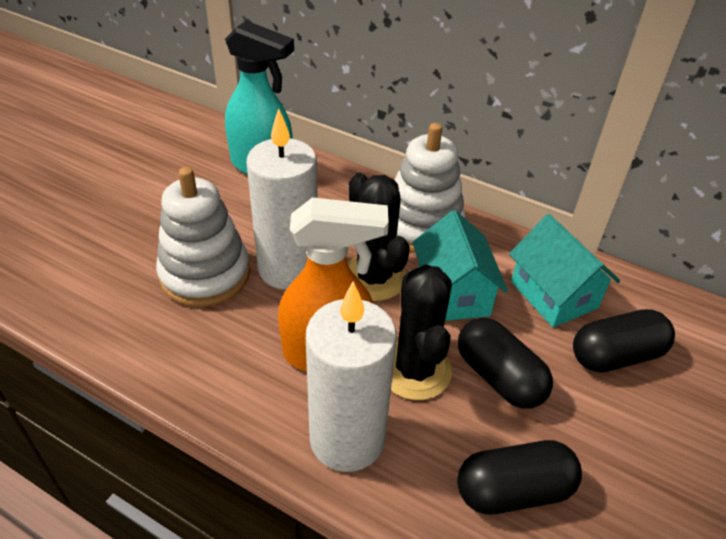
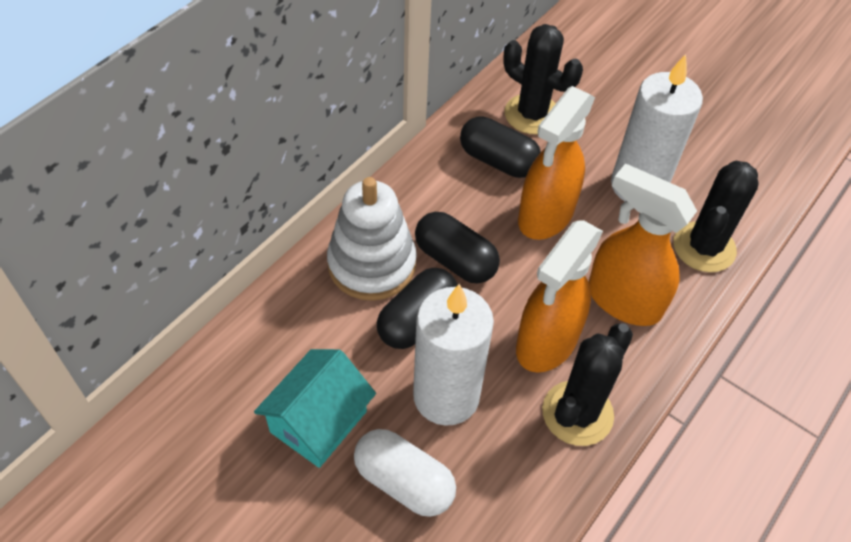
black cactus: [347,173,410,301] [391,264,452,400] = 2 -> [503,24,583,134] [542,323,633,446] [674,161,758,272] = 3
orange spray bottle: [278,197,389,372] = 1 -> [516,220,603,373] [518,86,595,240] [589,164,697,326] = 3
turquoise house: [413,210,508,321] [509,214,620,327] = 2 -> [254,349,376,468] = 1
turquoise spray bottle: [225,21,294,175] = 1 -> none = 0
white capsule: none = 0 -> [354,429,456,517] = 1
white stacking toy: [156,167,250,307] [395,123,466,253] = 2 -> [327,177,417,301] = 1

